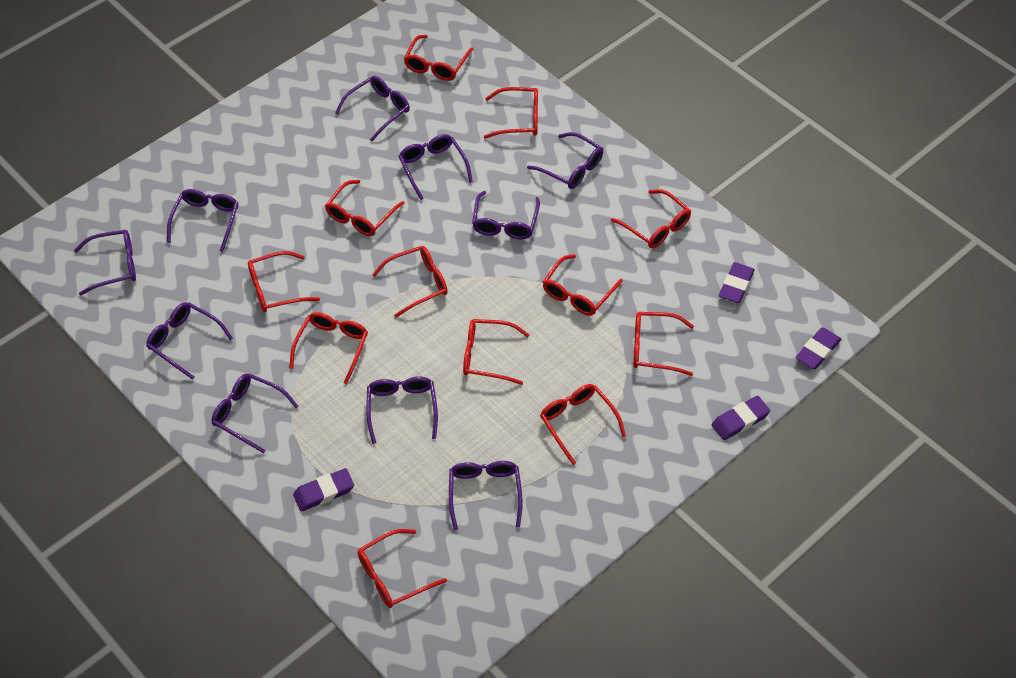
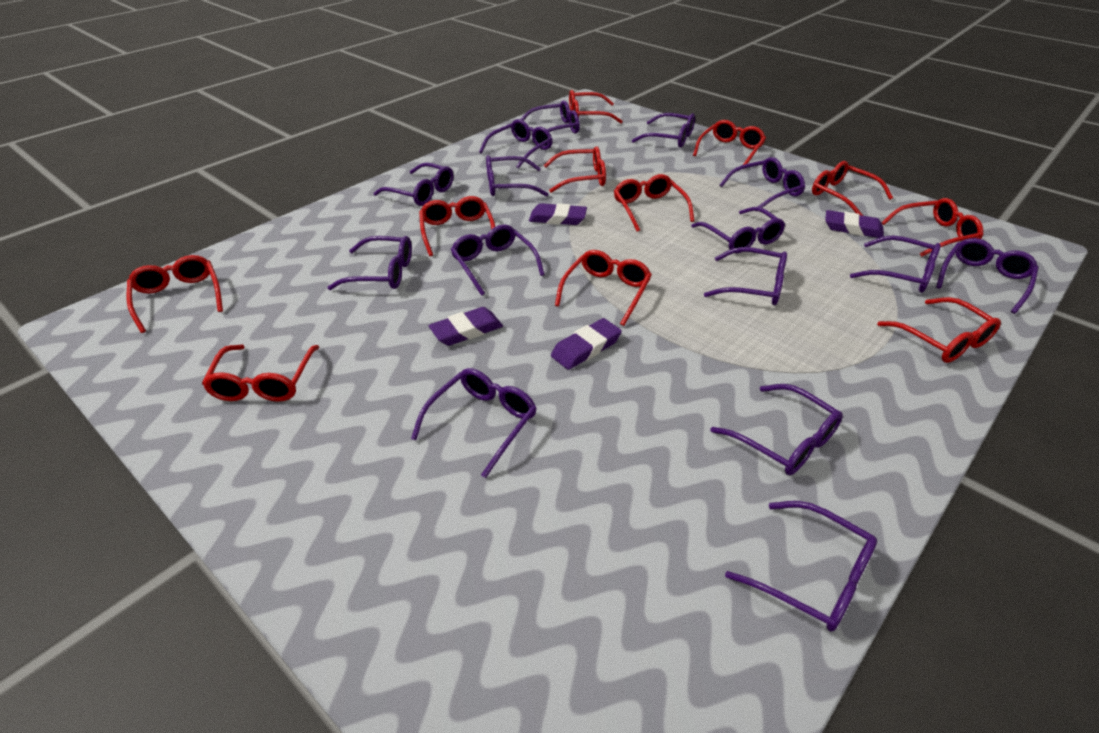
purple glasses: [74,230,136,296] [146,302,233,380] [167,189,239,252] [212,373,299,453] [335,76,410,142] [366,376,438,444] [398,134,473,200] [449,461,523,530] [472,191,540,239] [527,132,603,189] = 10 -> [327,236,412,290] [374,162,453,206] [411,368,537,478] [451,224,545,296] [479,119,553,169] [486,155,548,196] [521,100,580,143] [632,113,695,148] [691,207,785,253] [704,247,787,305] [710,384,843,475] [719,157,805,212] [725,501,877,632] [850,235,941,293] [936,238,1039,314] = 15
red glasses: [248,251,320,312] [289,312,368,384] [325,180,405,236] [358,529,447,608] [372,246,448,318] [404,35,473,81] [463,319,530,385] [484,87,538,139] [540,384,626,465] [543,254,623,316] [611,189,691,248] [633,312,694,376] = 12 -> [127,255,223,333] [202,345,319,402] [419,196,495,256] [544,146,606,193] [555,250,652,326] [569,90,623,123] [614,174,694,232] [693,120,766,165] [812,161,893,216] [877,297,1001,363] [881,198,983,257] = 11

